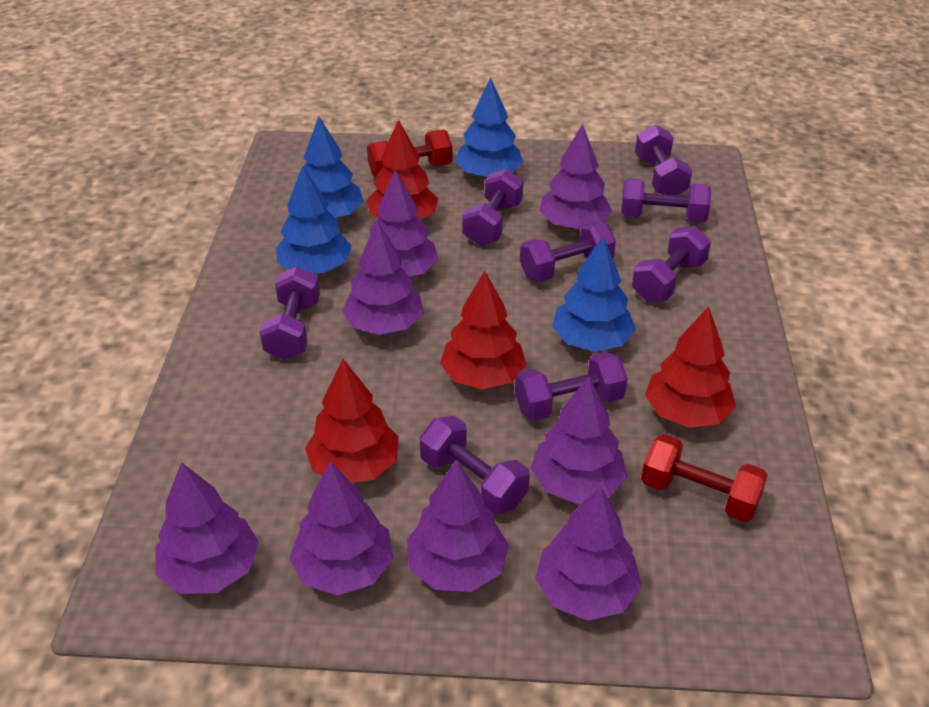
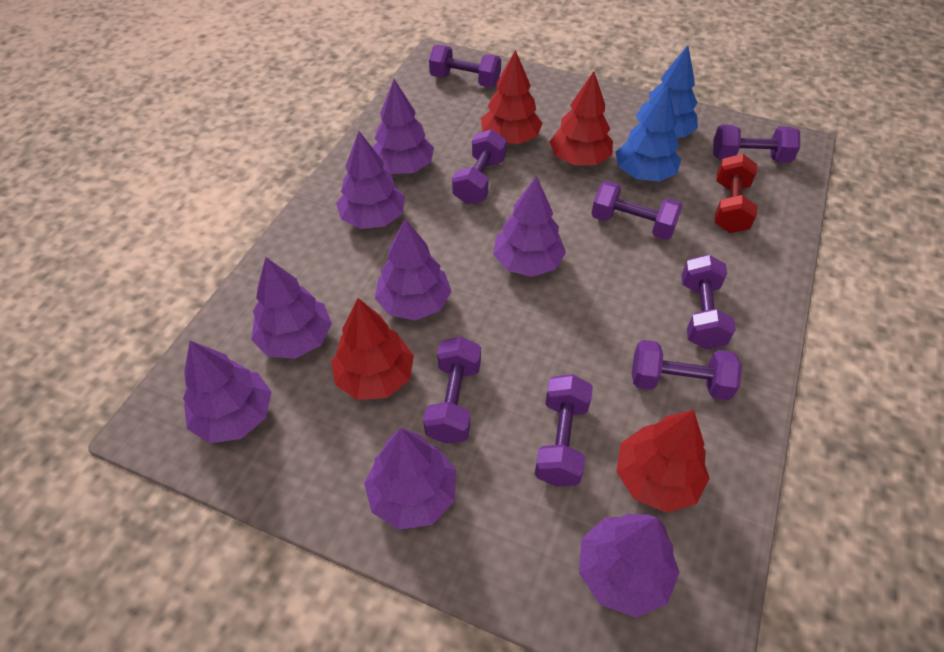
blue tree: [275,166,352,273] [298,116,363,218] [455,77,523,179] [552,236,636,352] = 4 -> [616,86,681,182] [636,45,698,138] = 2
red dumbbell: [367,129,452,177] [641,434,768,522] = 2 -> [714,154,757,233] = 1

